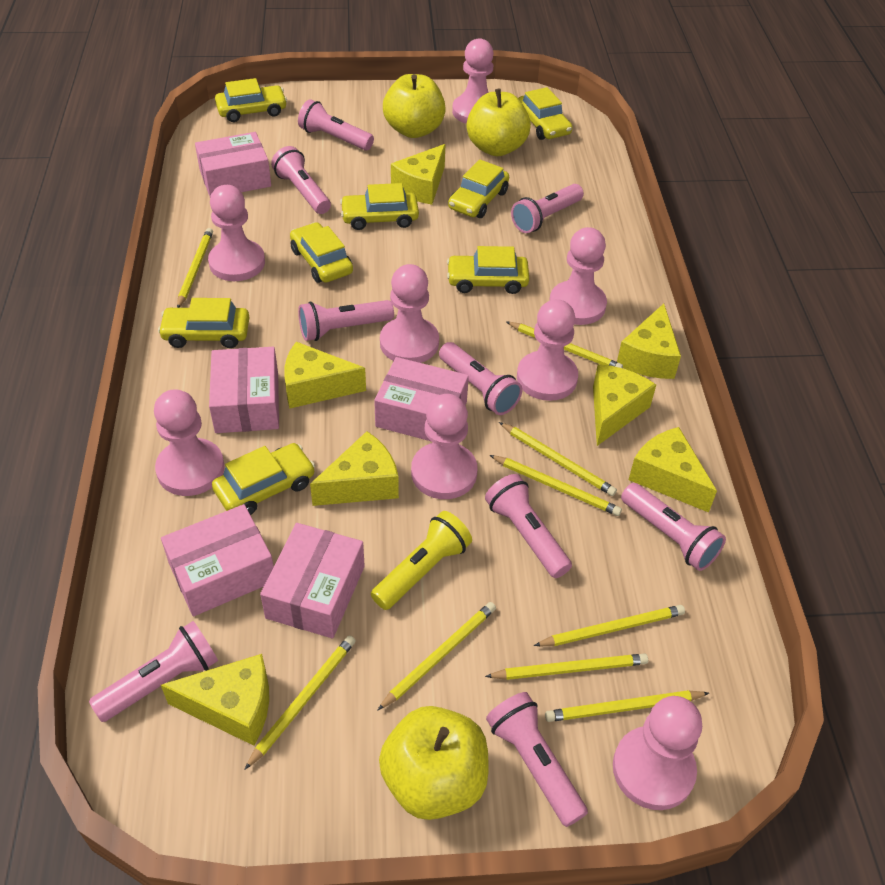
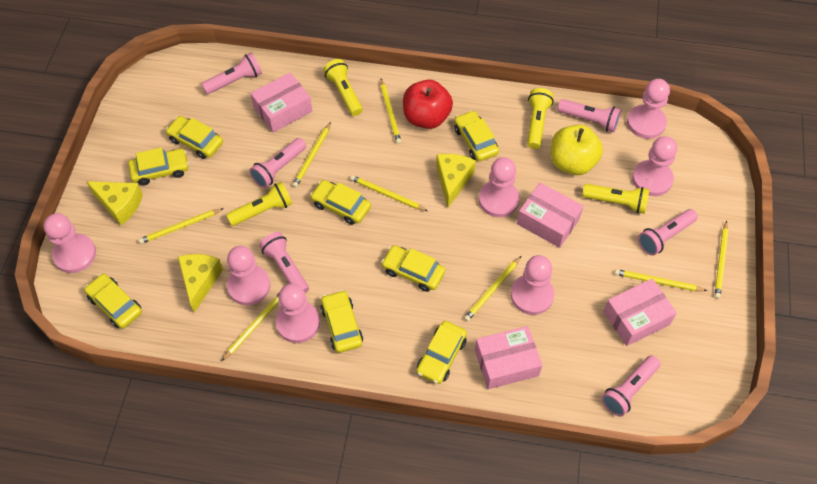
pink box: [161,504,274,616] [195,132,271,196] [209,347,279,433] [260,523,365,638] [374,357,469,442] = 5 -> [250,72,312,133] [475,326,543,389] [517,182,583,248] [603,279,677,346] = 4
pink flashlight: [89,621,218,722] [271,146,331,214] [298,99,374,150] [298,300,394,341] [439,342,523,415] [485,474,572,578] [486,692,588,827] [511,184,584,233] [621,483,726,571] = 9 -> [201,52,262,94] [249,138,306,188] [259,232,309,293] [558,99,621,132] [601,355,661,417] [638,209,698,256] = 6
pink pawn: [154,389,225,496] [208,185,265,281] [380,264,439,363] [411,394,478,499] [452,38,494,124] [517,299,578,401] [549,227,607,325] [613,696,702,810] = 8 -> [43,213,96,273] [227,246,270,305] [276,284,320,343] [479,157,520,217] [511,255,554,315] [627,79,670,139] [632,136,677,196] = 7
red apple: none = 0 -> [403,79,453,129] = 1
yellow apple: [379,706,488,820] [383,74,446,138] [467,88,531,156] = 3 -> [551,125,603,175] = 1
yellow cheese: [161,654,269,746] [284,342,366,409] [310,431,399,506] [391,144,445,205] [593,364,656,446] [617,303,681,379] [629,427,717,513] = 7 -> [86,181,143,225] [178,254,223,313] [436,154,476,207] = 3
yellow flashlight: [371,511,472,610] = 1 -> [226,182,292,226] [323,59,363,116] [527,88,554,149] [582,184,650,214] = 4
yellow pencil: [177,228,213,308] [244,635,356,770] [377,602,496,711] [485,653,648,680] [490,455,622,516] [499,422,617,496] [507,322,623,368] [534,605,685,646] [545,690,709,722] = 9 -> [138,208,224,244] [222,294,279,361] [292,122,331,188] [350,175,428,211] [380,79,401,144] [464,256,521,322] [614,269,707,291] [715,221,728,299] = 8

